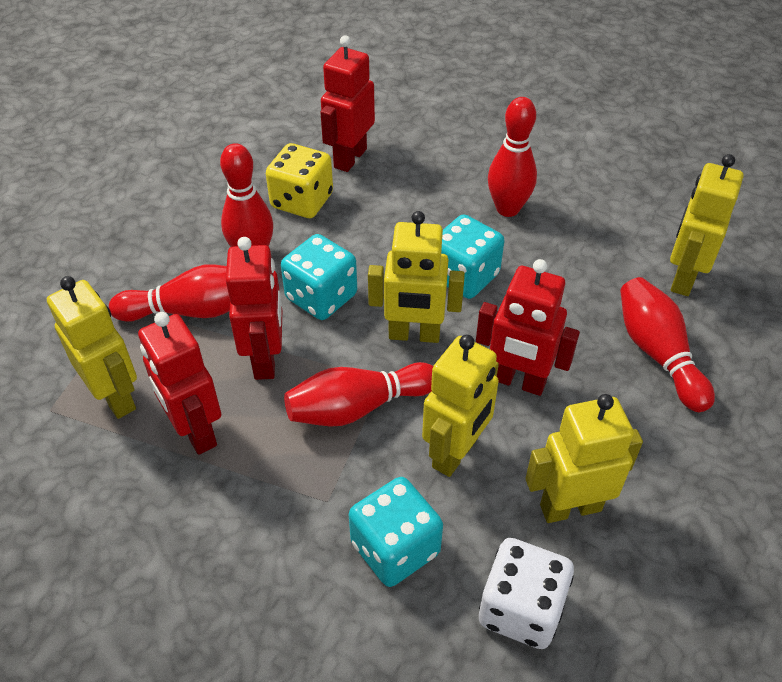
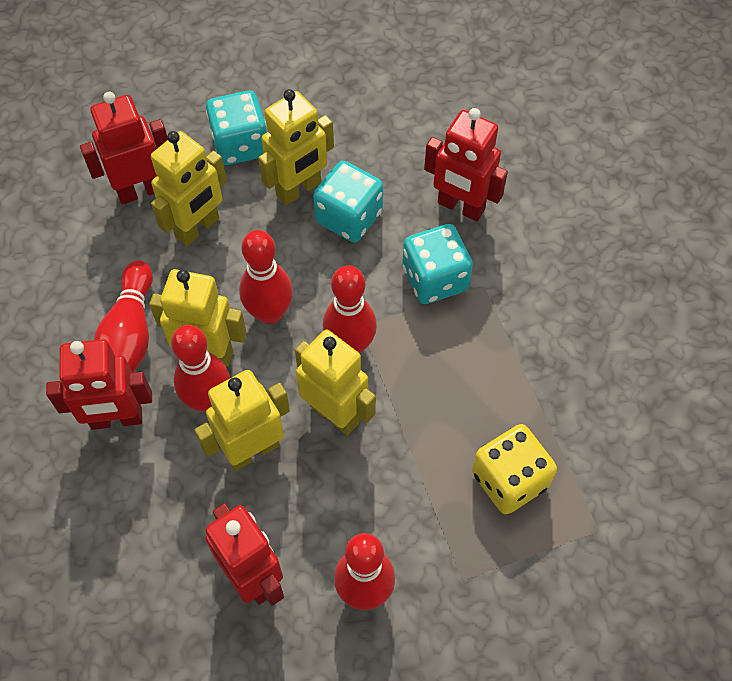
white dice: [479,538,574,649] = 1 -> none = 0

